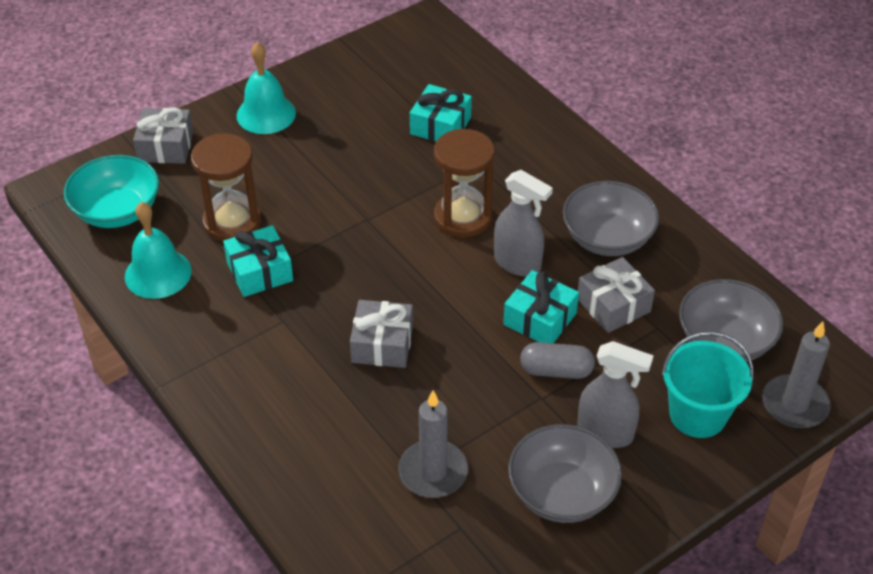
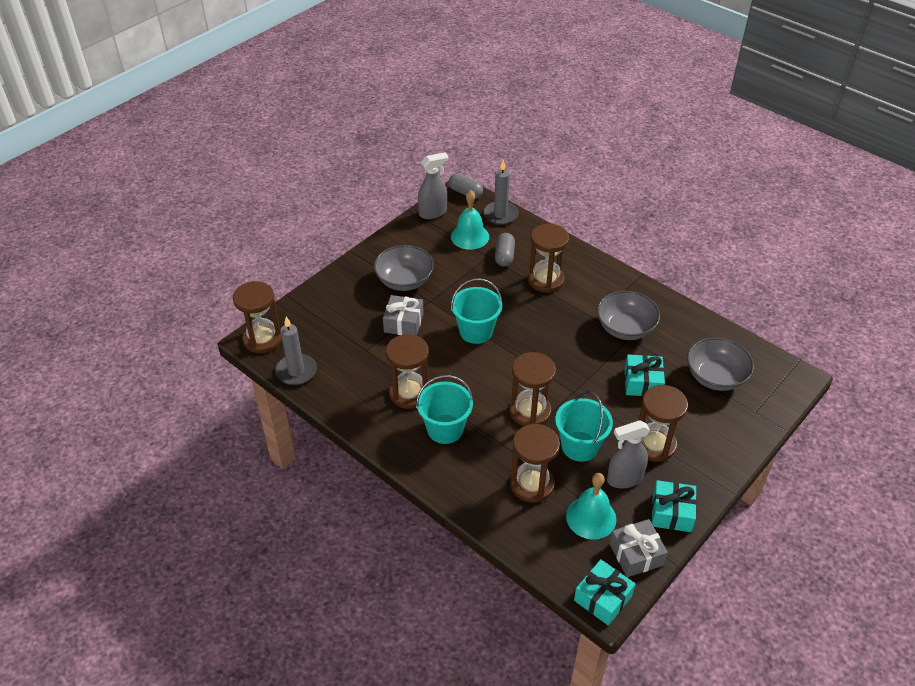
brown hourglass: [191,133,261,242] [434,129,495,238] = 2 -> [233,281,282,353] [386,334,429,409] [510,352,556,426] [510,424,560,503] [528,224,569,293] [639,385,688,462] = 6
grey capsule: [520,342,595,379] = 1 -> [449,173,483,199] [495,233,515,267] = 2
grey gift: [133,108,194,164] [350,300,413,368] [578,257,655,333] = 3 -> [383,295,424,336] [609,519,668,577] = 2
turquoise bowl: [64,155,159,228] = 1 -> none = 0
turquoise bucket: [661,331,754,438] = 1 -> [416,375,473,444] [451,278,502,344] [555,391,613,462] = 3

